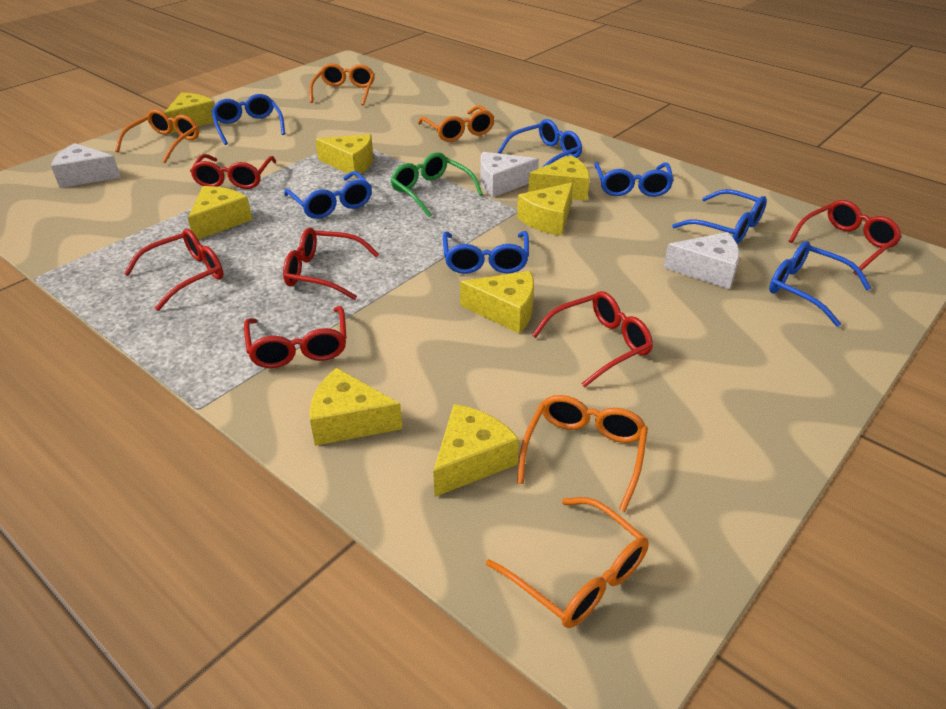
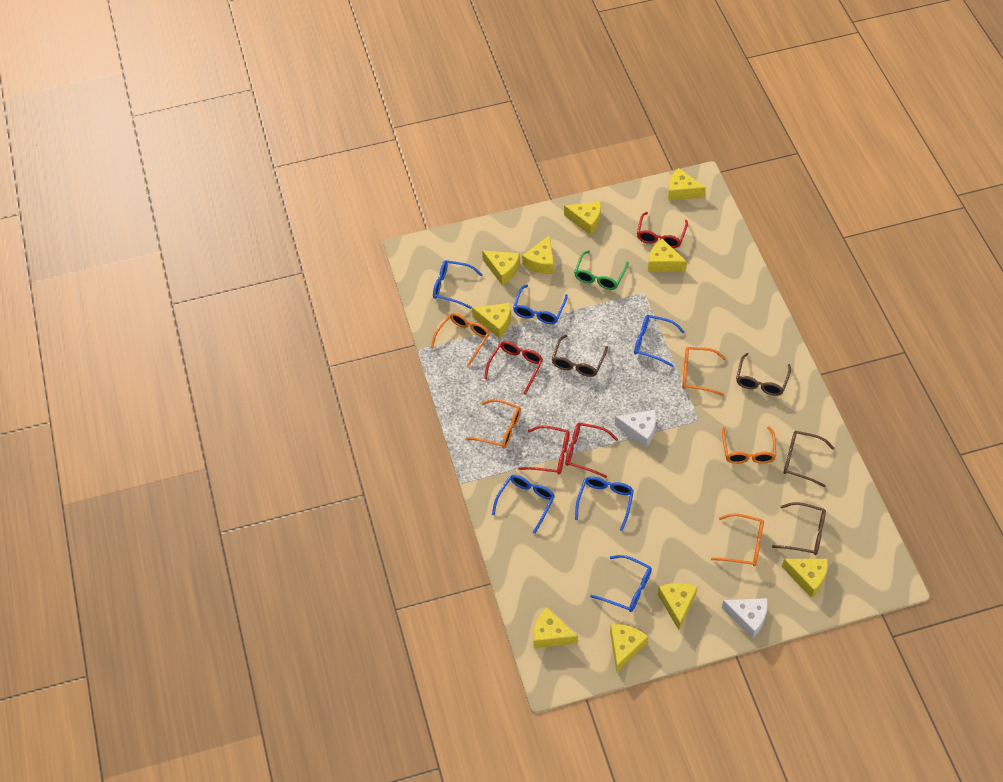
blue glasses: [211,94,285,145] [284,171,372,219] [443,231,529,274] [498,119,582,167] [594,162,674,197] [672,189,767,244] [769,241,871,327] = 7 -> [433,260,483,309] [492,475,555,534] [513,285,568,324] [575,476,634,531] [590,555,652,612] [634,315,685,367] = 6
brown glasses: none = 0 -> [552,335,608,377] [736,353,791,396] [772,502,826,555] [783,431,834,487] = 4
red glasses: [124,229,223,311] [190,154,277,189] [244,306,347,368] [283,228,379,300] [532,291,653,387] [789,200,902,275] = 6 -> [484,341,543,395] [518,425,569,474] [565,423,618,478] [637,212,688,248] = 4
white cheese: [51,143,121,188] [481,152,539,197] [664,232,740,289] = 3 -> [615,410,656,448] [722,598,768,639] = 2
yellow cheese: [164,93,215,133] [188,186,252,240] [310,368,402,446] [316,134,373,177] [433,404,519,497] [460,271,534,333] [517,182,573,236] [528,155,590,201] = 8 -> [472,303,511,338] [482,250,520,285] [522,235,554,274] [533,607,578,648] [564,202,601,235] [610,624,648,673] [648,239,687,272] [658,583,697,630] [668,168,706,201] [782,559,828,598] = 10

